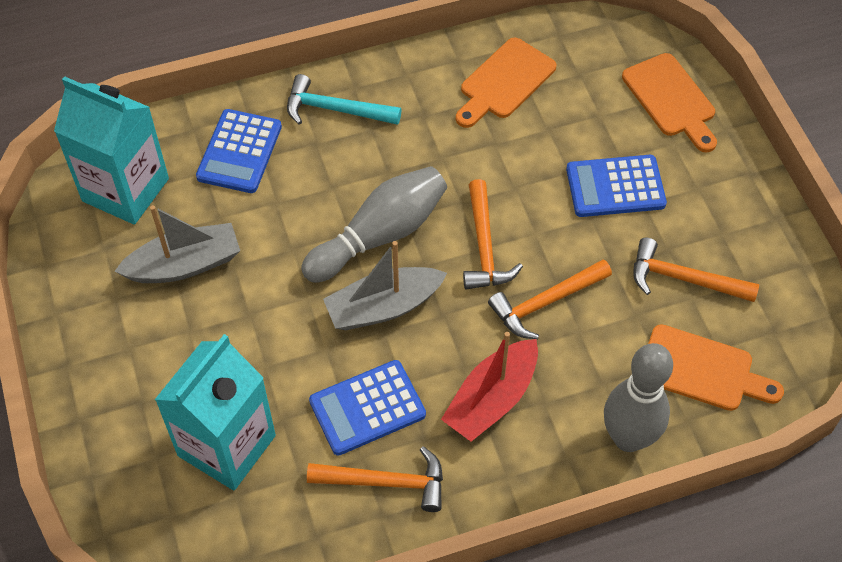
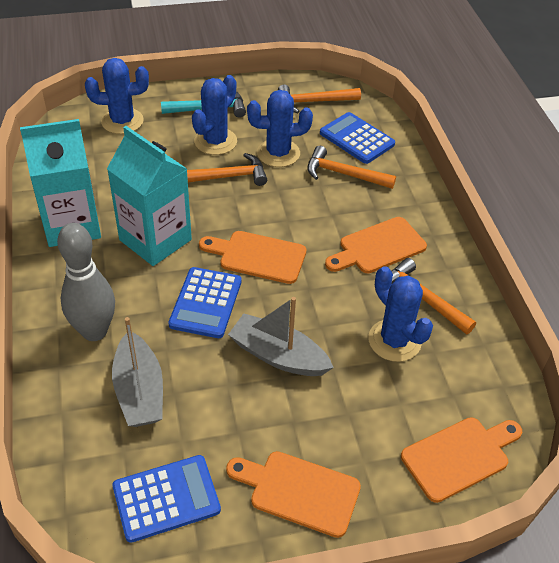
blue cactus: none = 0 -> [85,58,149,134] [192,75,237,155] [247,90,313,167] [368,266,433,362] = 4
grey bowling pin: [301,166,447,283] [604,343,673,452] = 2 -> [57,223,115,341] = 1
orange cutting board: [456,38,556,128] [622,53,717,152] [648,324,784,411] = 3 -> [199,231,306,284] [226,451,361,538] [325,217,427,273] [401,417,522,503] = 4
red boat: [441,332,538,442] = 1 -> none = 0

